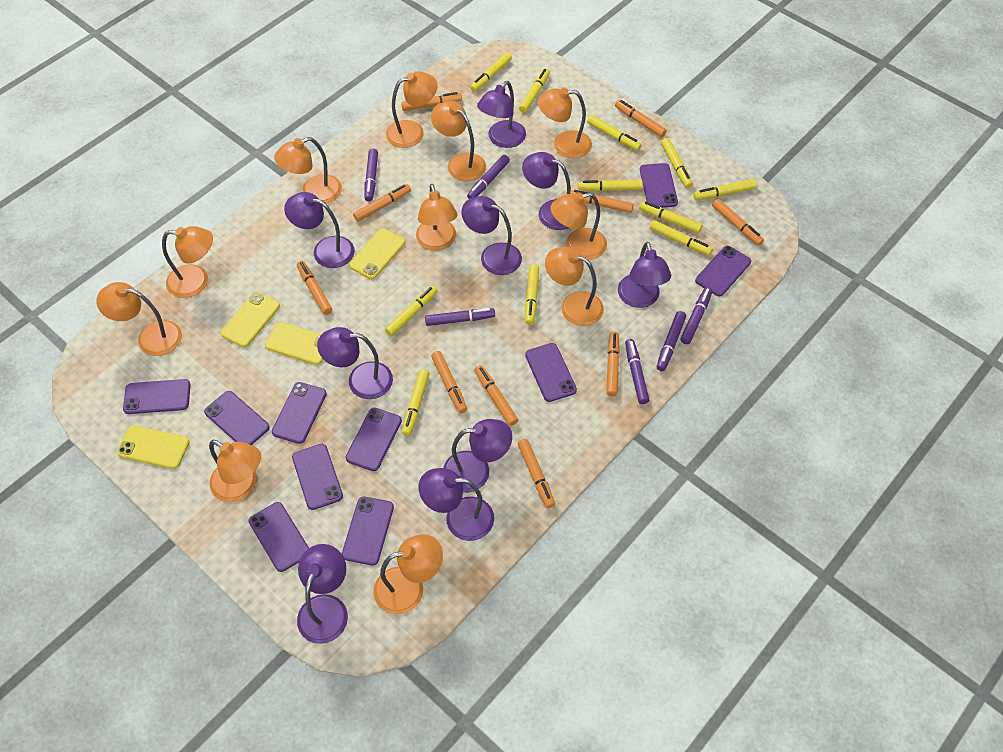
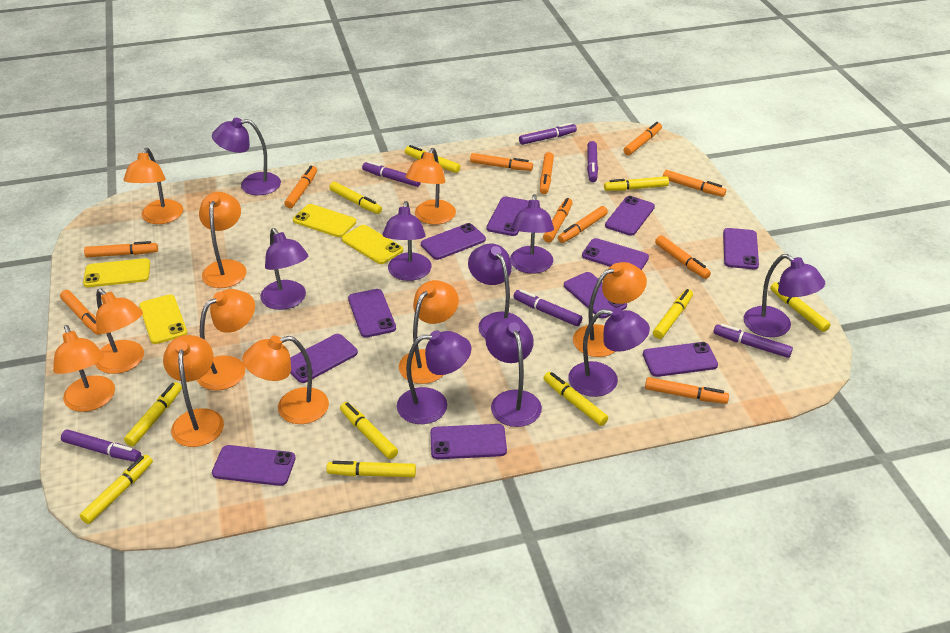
orange lamp: [96,282,182,356] [162,226,213,298] [209,440,261,502] [274,137,342,204] [373,534,443,615] [386,71,438,148] [416,184,457,250] [431,101,486,181] [538,87,592,159] [545,247,604,326] [551,192,607,260] = 11 -> [53,325,115,412] [95,289,144,374] [124,148,183,224] [163,335,224,447] [197,289,255,390] [199,192,247,288] [242,336,329,424] [399,280,459,384] [406,148,456,225] [573,262,647,357] = 10
orange marker: [297,261,332,315] [353,184,411,222] [401,92,462,111] [431,351,467,413] [474,365,518,426] [518,439,555,508] [570,190,634,213] [606,332,620,396] [615,100,667,137] [712,199,764,246] = 10 -> [60,290,100,335] [84,241,158,257] [284,166,317,208] [470,153,533,171] [540,152,554,194] [543,198,573,243] [558,206,608,243] [624,122,662,155] [645,377,729,404] [655,235,711,279] [663,170,726,197] = 11
purple phone: [123,379,191,414] [204,391,270,445] [248,502,309,572] [272,382,327,444] [292,444,343,510] [342,497,394,566] [346,408,402,471] [525,343,577,402] [640,163,678,208] [695,246,751,297] = 10 -> [212,445,296,486] [290,334,358,383] [348,289,396,338] [421,223,486,260] [430,424,507,459] [487,196,529,236] [564,272,627,319] [582,238,649,270] [605,196,655,236] [643,342,718,377] [723,228,759,269] = 11
yellow marker: [385,286,438,336] [402,369,429,436] [470,53,512,92] [519,68,550,113] [525,264,539,325] [578,180,643,191] [587,115,641,151] [639,202,702,233] [650,220,713,256] [661,138,693,188] [693,179,757,200] = 11 -> [79,455,153,524] [124,382,182,446] [326,461,416,477] [329,182,382,214] [340,402,398,459] [405,145,460,173] [544,372,608,426] [604,176,669,191] [653,289,693,339] [770,282,831,332] = 10

